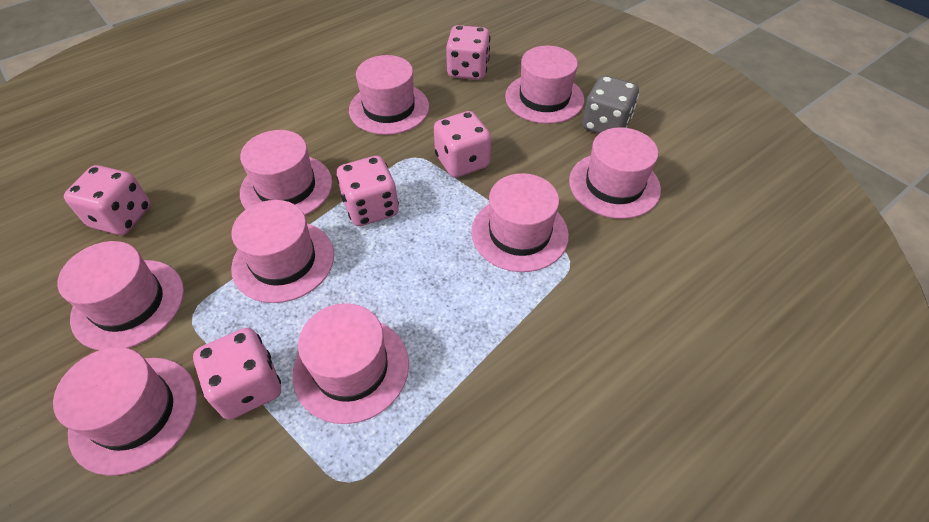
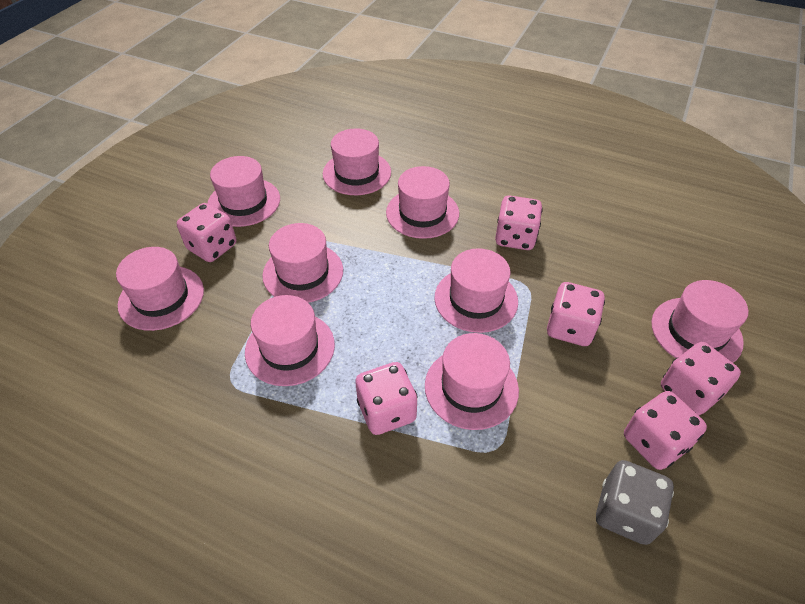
pink dice: [64,165,151,235] [193,328,281,420] [336,156,399,226] [434,111,491,178] [446,25,490,80] = 5 -> [177,203,236,262] [355,362,418,435] [495,196,543,250] [547,282,605,346] [624,391,707,470] [661,342,741,415] = 6

